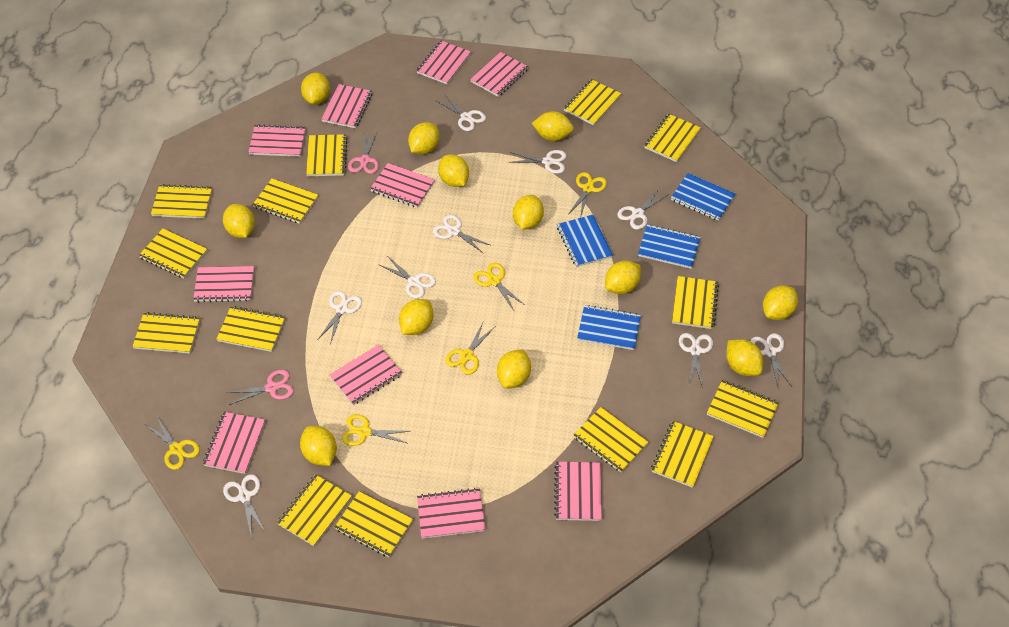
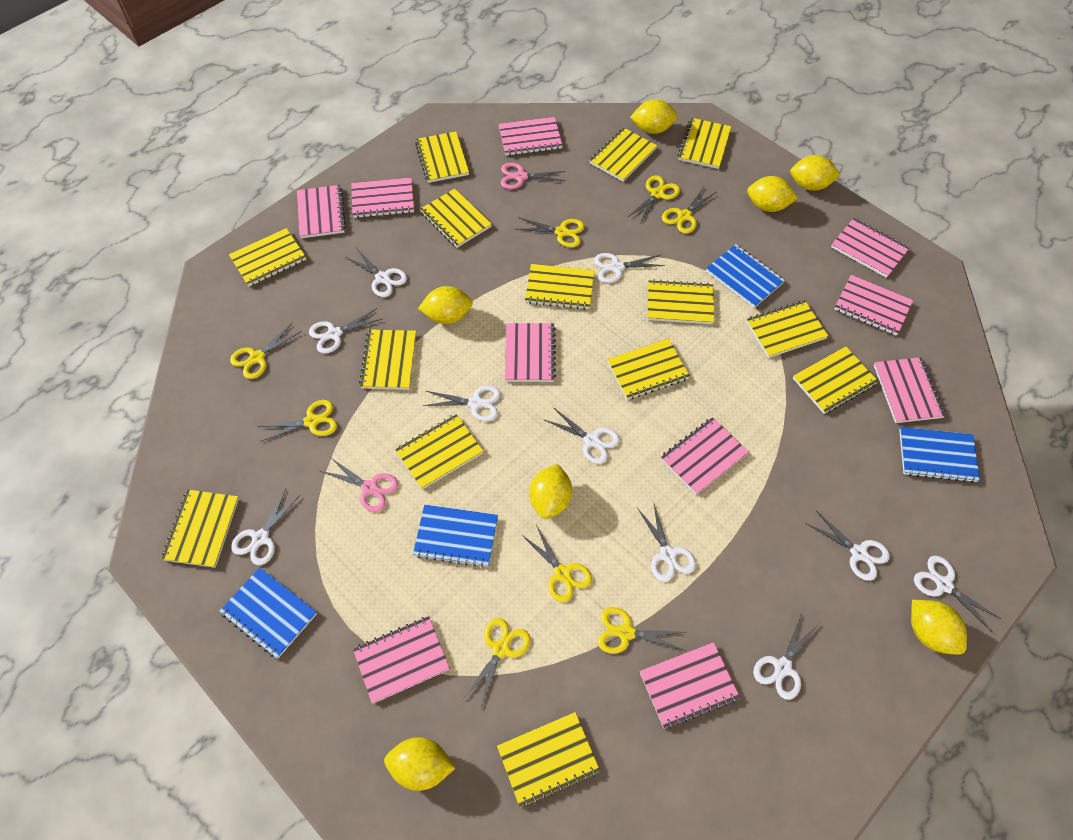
white scissors: [223,474,266,535] [318,291,362,344] [378,257,436,299] [433,215,490,254] [435,94,486,131] [508,150,567,174] [617,189,669,230] [679,333,713,388] [750,333,792,389] = 9 -> [231,488,300,565] [309,308,382,354] [345,248,407,297] [423,385,501,421] [543,407,620,464] [594,253,666,283] [637,501,696,582] [753,613,818,700] [806,511,890,581] [914,556,1002,632] = 10
yellow lemon: [223,204,255,238] [300,426,337,466] [301,73,330,104] [399,299,434,335] [408,122,440,154] [438,154,469,187] [497,349,531,389] [513,195,544,230] [532,111,574,141] [605,261,641,294] [726,339,763,376] [763,285,798,320] = 12 -> [384,737,455,791] [418,286,473,324] [530,464,572,519] [630,99,677,134] [747,176,798,212] [790,155,840,191] [911,600,967,655] = 7
yellow scissors: [145,415,200,470] [342,414,410,446] [445,323,495,374] [473,263,525,311] [569,172,607,216] = 5 -> [230,323,302,379] [257,400,337,442] [463,618,531,709] [516,217,585,248] [521,525,592,603] [598,607,686,654] [627,175,680,223] [662,187,716,234] = 8

